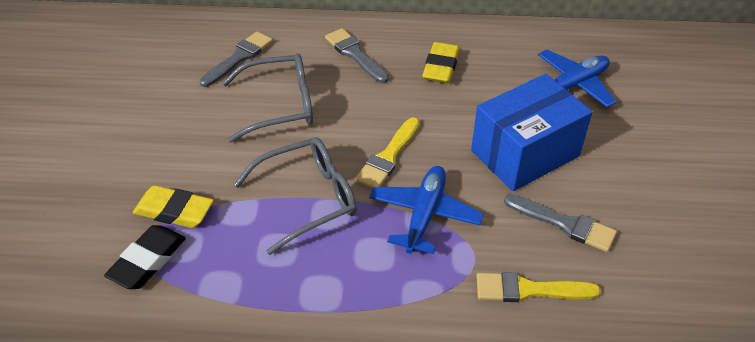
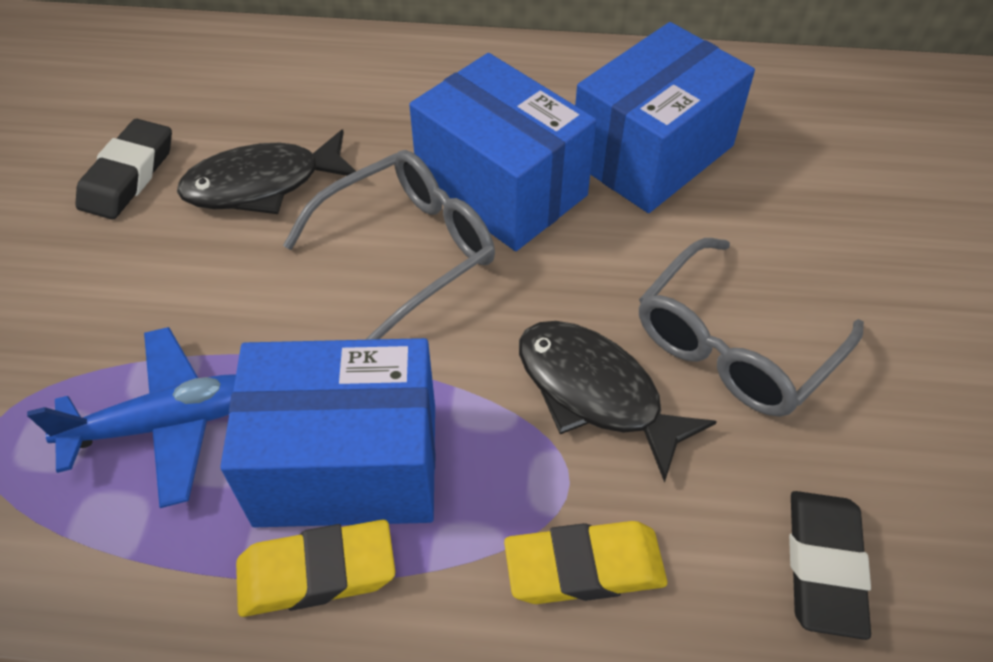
black eraser: [104,225,186,289] = 1 -> [75,119,172,220] [789,491,871,640] = 2
black fish: none = 0 -> [177,129,356,214] [519,321,717,483] = 2
blue box: [471,74,593,191] = 1 -> [220,338,435,527] [409,53,597,251] [575,22,755,213] = 3
blue plane: [369,166,484,254] [528,50,616,107] = 2 -> [27,327,236,508] = 1
grey brush: [199,32,273,87] [325,28,389,83] [504,194,617,252] = 3 -> none = 0
yellow brush: [355,117,420,188] [476,272,601,302] = 2 -> none = 0

